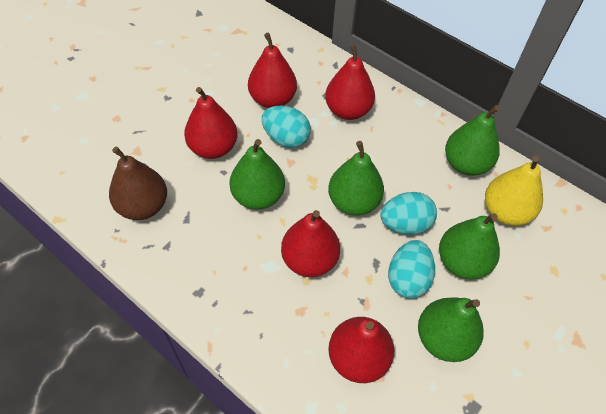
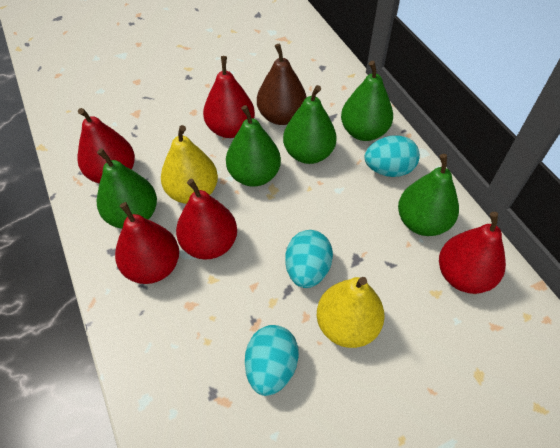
yellow pear: [485,156,543,226] = 1 -> [161,125,218,204] [317,277,385,348] = 2

